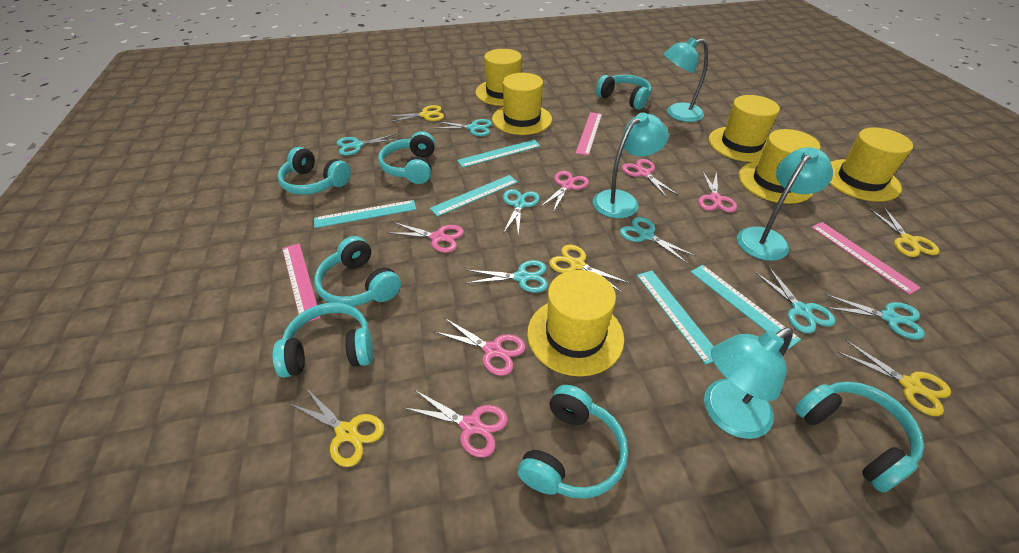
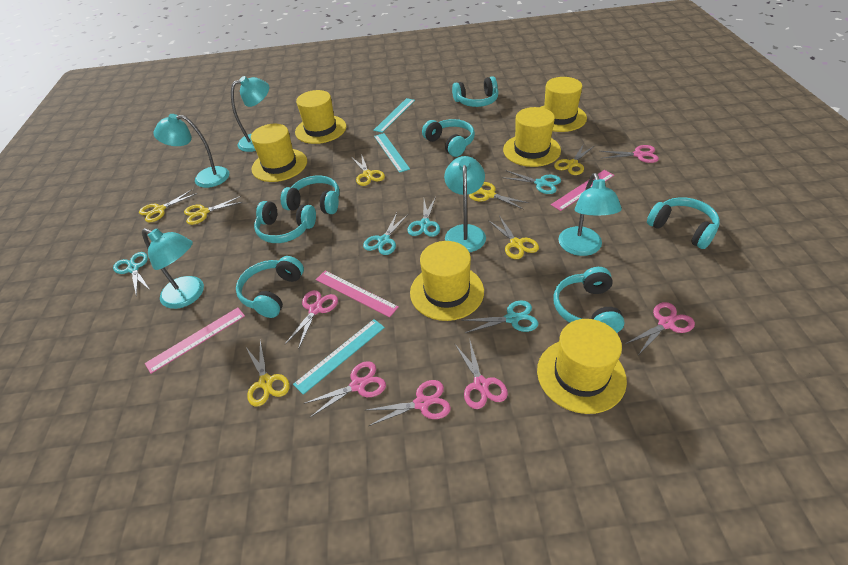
turquoise lamp: [593,113,669,218] [664,38,708,122] [704,327,793,439] [737,147,833,261] = 4 -> [142,228,204,309] [153,114,229,188] [231,76,269,152] [444,156,486,252] [558,173,622,256] = 5
turquoise ruler: [314,200,416,228] [430,175,518,217] [457,140,540,168] [637,271,714,365] [691,265,801,349] = 5 -> [293,319,385,395] [373,98,415,133] [374,133,410,173] = 3
turquoise scissors: [336,134,399,155] [433,119,492,136] [467,260,548,293] [503,189,540,236] [620,217,696,264] [755,267,836,333] [824,294,925,340] = 7 -> [113,252,151,297] [363,213,408,255] [407,197,440,237] [461,300,539,333] [501,170,561,194] = 5
yellow scissors: [290,388,384,467] [387,105,444,123] [549,245,629,293] [837,340,951,416] [869,206,939,257] = 5 -> [139,189,197,222] [184,196,242,225] [246,340,290,406] [351,154,385,186] [469,182,529,210] [488,216,539,259] [554,145,594,175] = 7

